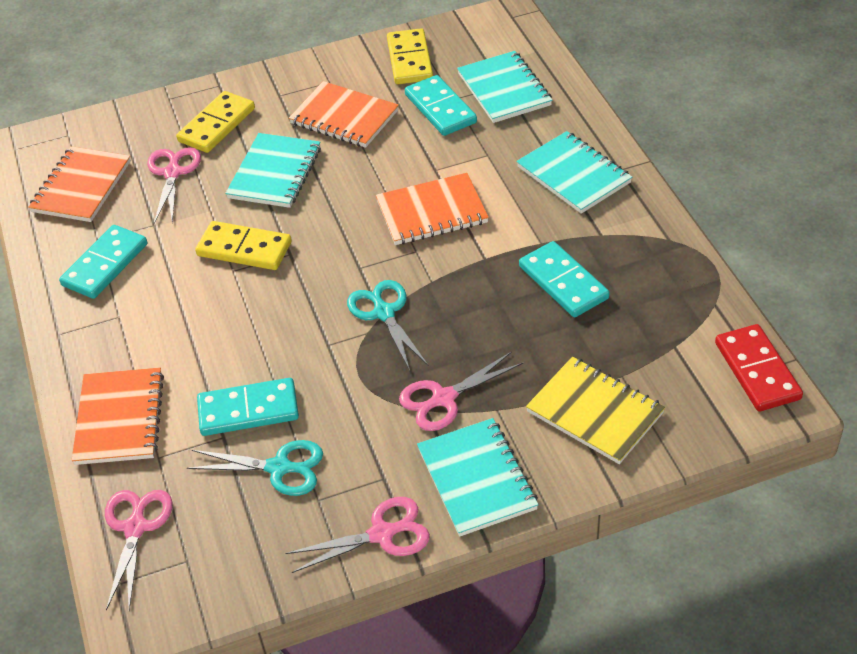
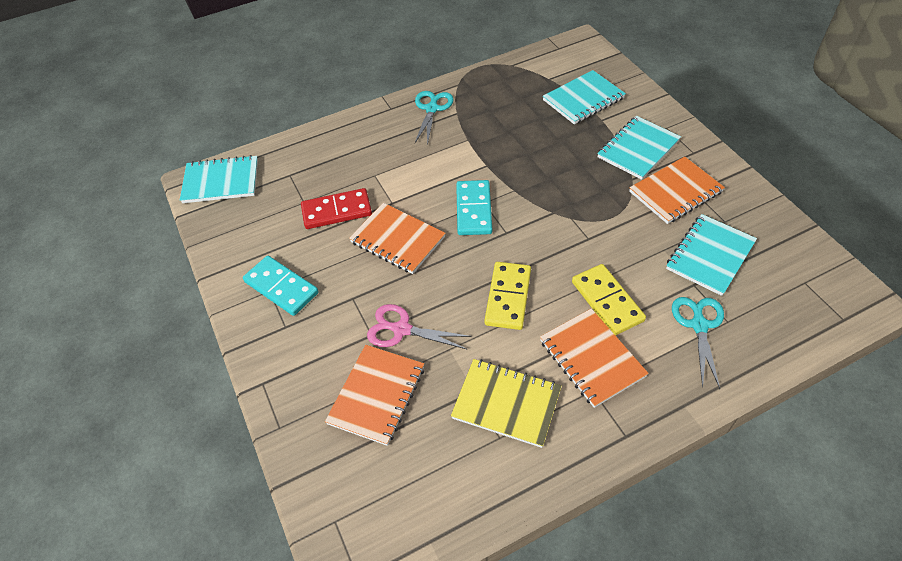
pink scissors: [105,490,173,611] [147,147,201,224] [285,497,430,573] [399,351,523,431] = 4 -> [367,304,472,350] = 1
turquoise domino: [59,225,147,299] [197,378,299,436] [405,75,477,136] [519,241,609,317] = 4 -> [243,256,319,316] [456,180,492,235] = 2
yellow domino: [176,91,255,153] [195,221,292,270] [387,28,433,84] = 3 -> [484,262,531,330] [572,264,646,335] = 2

